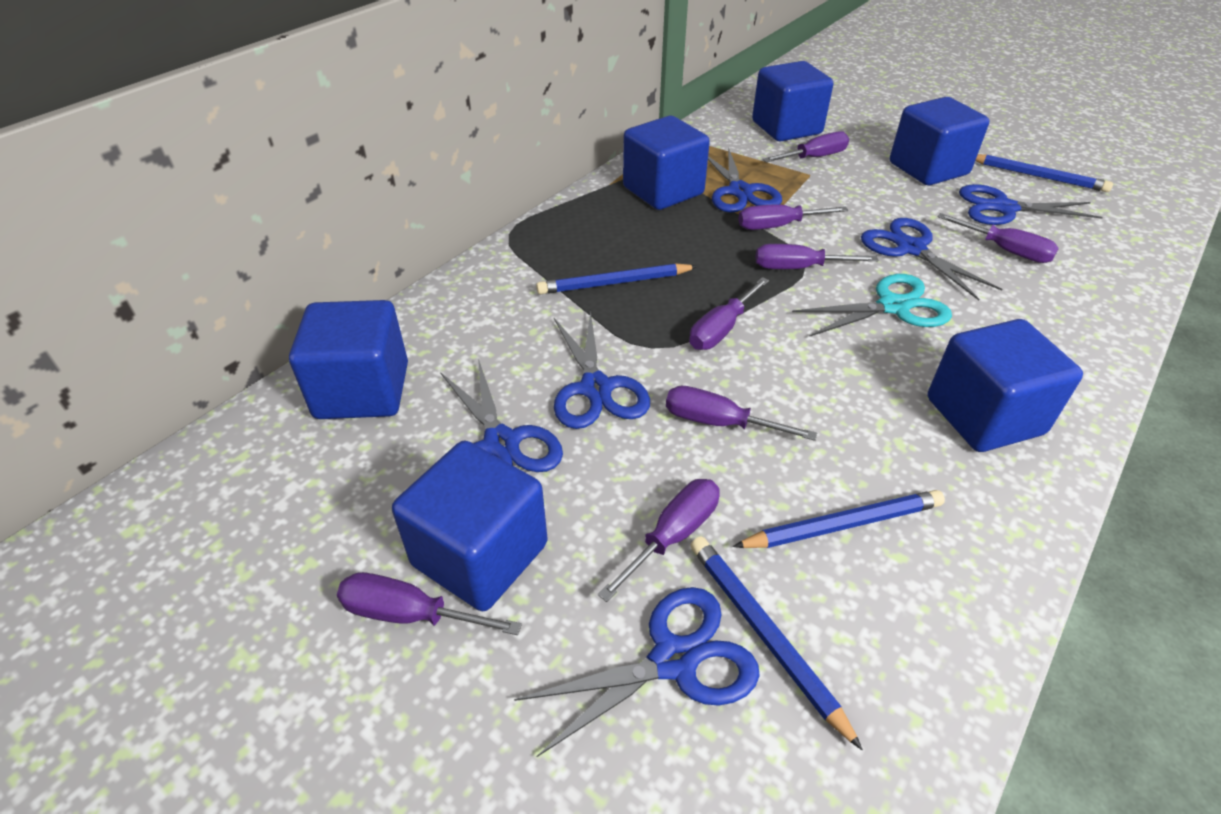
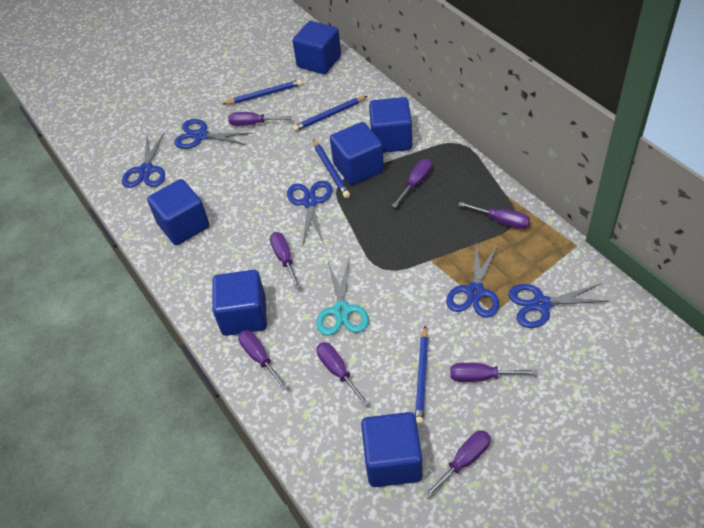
blue scissors: [440,359,563,472] [514,587,760,758] [554,310,650,429] [708,147,782,213] [861,218,1003,300] [959,184,1103,225] = 6 -> [122,132,165,188] [174,119,252,149] [287,181,332,244] [446,242,499,318] [508,283,610,328] = 5

